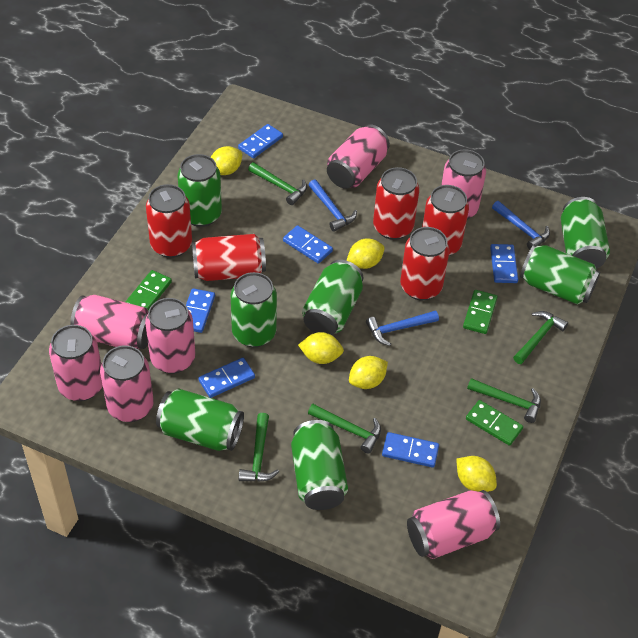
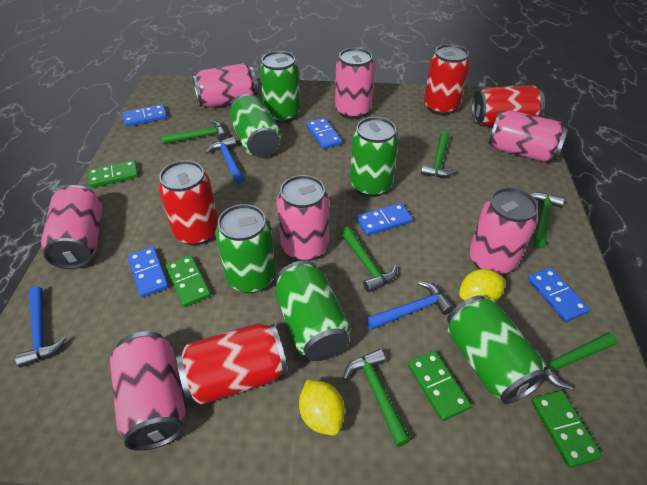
blue domino: [186,288,215,333] [198,358,255,398] [238,124,283,158] [283,225,333,264] [382,432,439,468] [490,244,518,283] = 6 -> [122,104,167,127] [127,246,169,297] [306,118,342,149] [356,203,413,235] [528,267,590,322] = 5
green can: [156,389,244,451] [177,154,222,227] [231,272,277,347] [291,420,348,510] [302,260,364,335] [520,244,600,305] [561,197,610,269] = 7 -> [215,204,276,293] [229,94,281,157] [259,51,300,123] [275,261,351,361] [350,117,399,197] [447,295,548,404] = 6
green domino: [126,270,172,311] [463,290,497,334] [466,400,523,446] = 3 -> [88,160,139,188] [166,255,211,307] [408,351,471,421] [531,390,602,468] = 4
green hammer: [239,413,279,482] [248,162,307,205] [308,404,381,454] [467,378,541,423] [513,311,568,364] = 5 -> [161,120,227,145] [340,227,397,292] [343,349,411,447] [421,132,456,177] [530,192,565,248] [536,332,617,390] = 6
red can: [146,184,192,258] [192,234,266,281] [373,167,419,240] [400,227,450,300] [422,185,469,256] = 5 -> [158,160,218,245] [176,323,288,405] [424,44,470,115] [472,85,545,127] = 4
yellow lemon: [211,146,242,175] [298,332,344,364] [347,239,385,269] [349,356,388,389] [456,456,497,492] = 5 -> [299,380,345,436] [459,269,505,301] = 2

